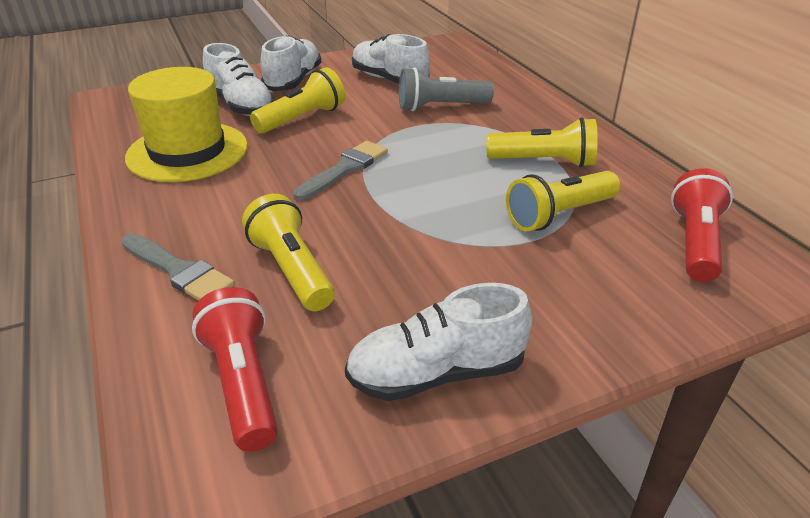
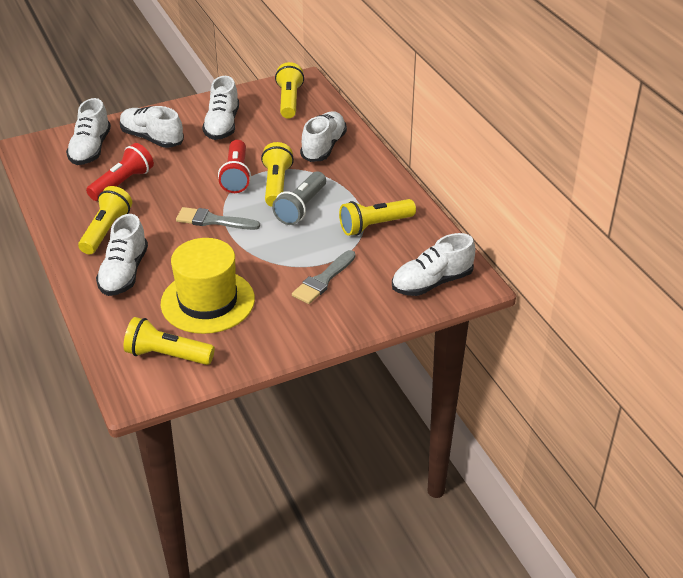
white shoe: [203,43,275,116] [261,35,321,91] [345,283,532,401] [352,34,430,84] = 4 -> [66,98,111,165] [96,214,148,296] [120,106,184,148] [202,76,239,140] [300,111,347,162] [392,233,475,296] = 6
yellow flashlight: [242,194,335,311] [250,67,345,133] [486,117,598,168] [506,171,620,231] = 4 -> [78,186,132,254] [124,317,215,365] [261,142,294,207] [275,62,304,119] [339,199,416,236] = 5

